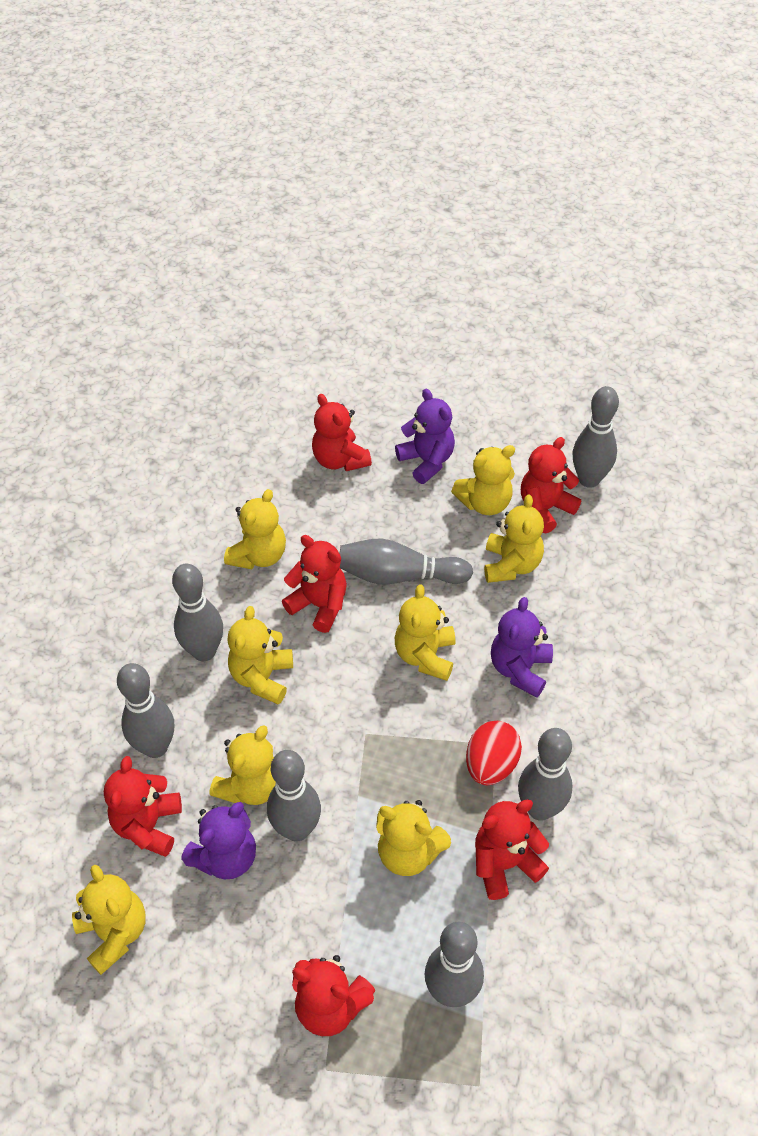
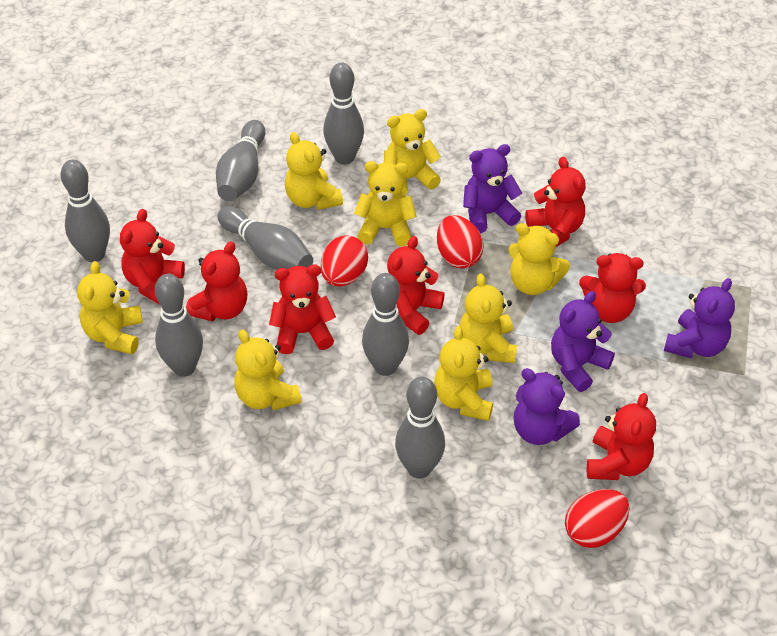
purple teddy bear: [181,802,256,880] [395,389,455,484] [491,597,553,698] = 3 -> [463,144,522,233] [514,368,580,445] [551,291,615,392] [664,278,735,358] = 4
red egg: [466,721,522,785] = 1 -> [321,235,368,287] [437,215,484,269] [565,489,629,548] = 3
red teddy bear: [104,756,182,857] [282,535,347,633] [292,955,376,1036] [312,394,372,471] [475,799,549,900] [521,437,581,533] = 6 -> [120,209,185,305] [186,241,247,322] [269,264,336,354] [387,236,444,335] [525,157,586,247] [579,253,646,323] [587,393,656,480] = 7

